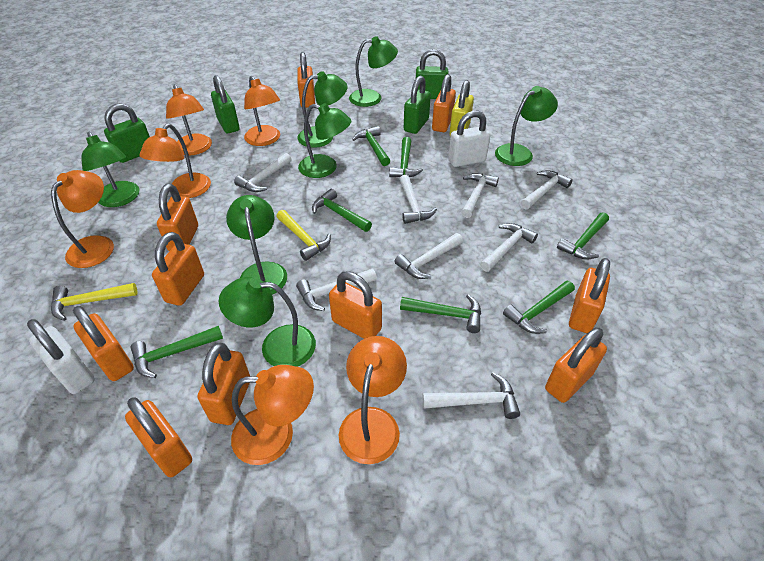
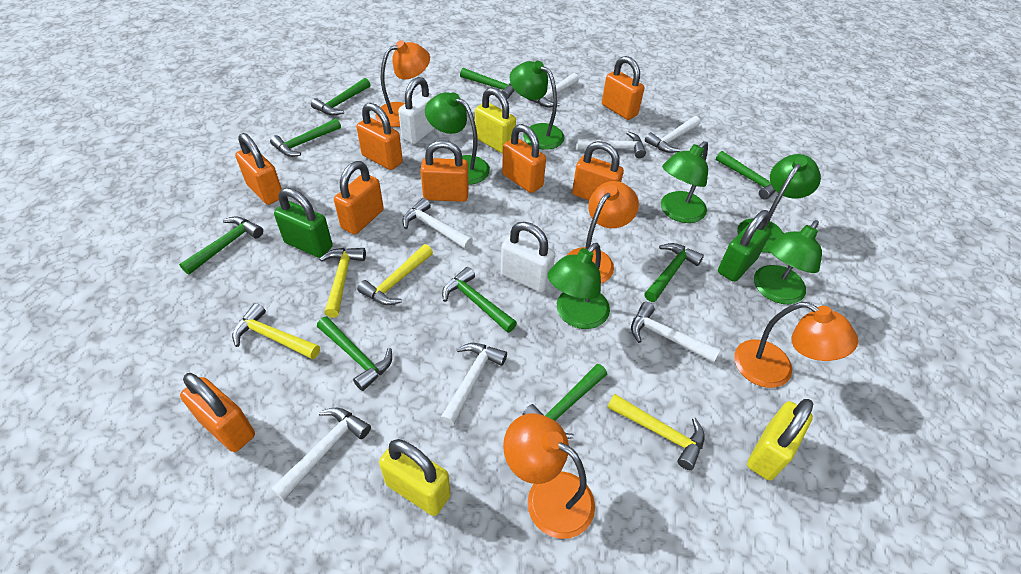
green hammer: [130,326,223,378] [312,189,372,232] [352,126,390,166] [389,137,423,177] [400,294,481,333] [503,280,575,334] [557,212,609,260] = 7 -> [179,216,263,275] [270,118,341,157] [311,78,370,115] [317,317,392,391] [442,267,517,333] [460,68,515,99] [522,364,607,439] [644,243,704,302] [716,151,775,200] = 9
green lamp: [81,132,140,207] [219,277,316,367] [226,195,287,295] [297,71,347,148] [298,103,351,178] [349,36,398,107] [495,86,558,166] = 7 -> [425,92,490,185] [510,61,565,150] [547,243,610,329] [661,141,708,223] [737,154,821,253] [754,220,822,304] = 6
green padlock: [104,103,150,163] [211,75,240,133] [404,76,431,134] [416,49,449,99] = 4 -> [274,188,333,258] [718,210,771,282] = 2
orange lamp: [51,170,114,268] [139,124,211,198] [166,84,212,155] [231,365,314,465] [244,76,280,146] [339,336,407,464] = 6 -> [375,40,430,127] [503,413,595,539] [567,181,639,284] [734,302,858,388] = 4
orange padlock: [73,306,134,381] [125,397,192,477] [152,232,204,306] [157,184,198,251] [197,343,250,425] [297,52,315,108] [329,271,382,339] [432,74,456,132] [545,328,607,403] [569,258,610,333] = 10 -> [180,373,255,452] [235,133,282,205] [334,161,384,235] [357,103,403,170] [420,140,469,202] [502,124,546,193] [572,141,624,200] [602,56,644,120] = 8
white hammer: [234,153,292,192] [296,269,377,311] [394,233,463,279] [399,175,437,224] [422,372,520,419] [461,173,499,218] [480,223,538,272] [521,170,573,210] = 8 -> [271,408,371,501] [402,198,473,249] [440,343,507,426] [528,73,579,107] [576,132,646,158] [631,302,720,363] [645,116,701,153] = 7
yellow hammer: [51,283,138,321] [277,210,331,261] = 2 -> [232,303,320,359] [319,248,366,318] [357,244,433,305] [607,394,705,470] = 4
yellow padlock: [450,80,474,136] = 1 -> [379,439,451,516] [475,87,516,154] [747,399,813,481] = 3

